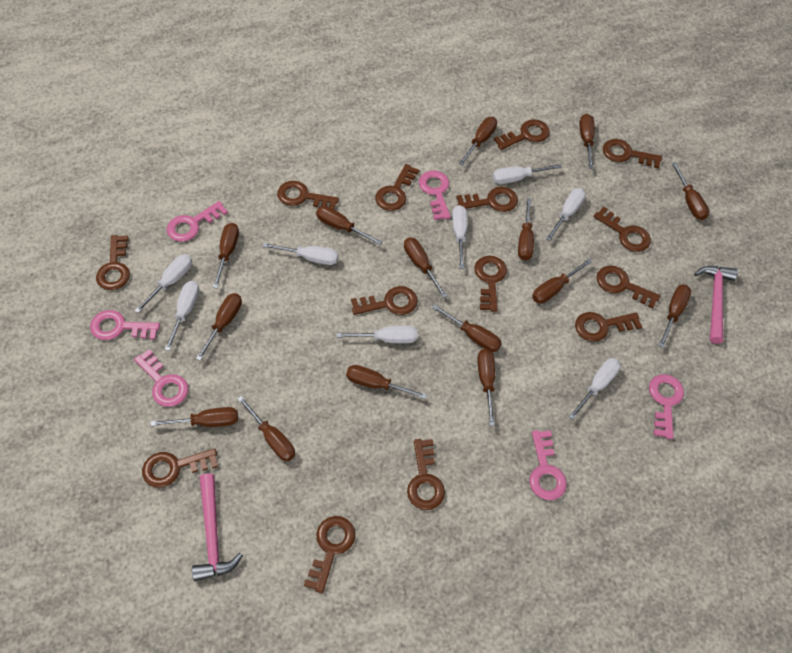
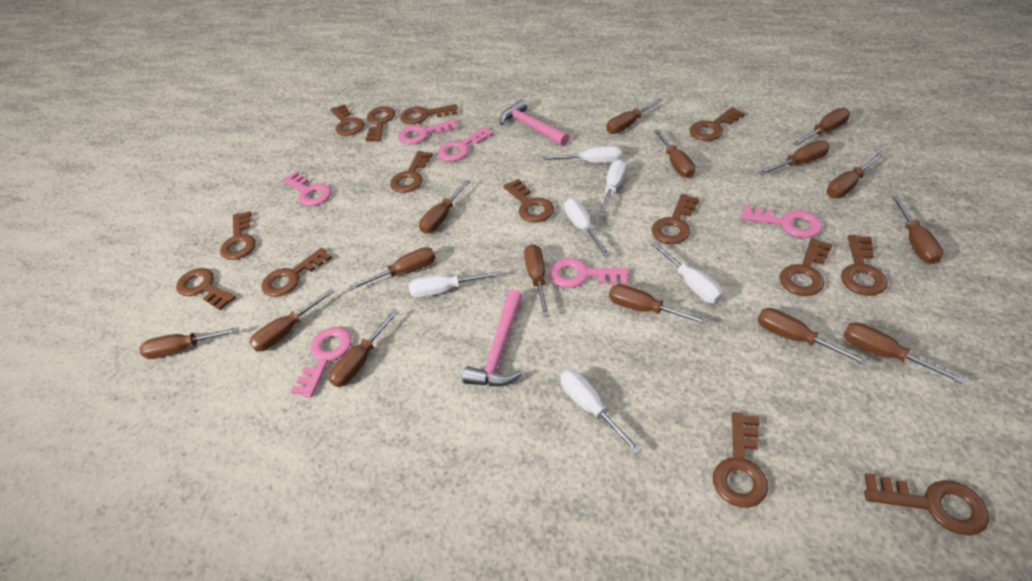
white screwdriver: [135,254,192,313] [164,281,199,351] [263,243,338,265] [337,326,417,343] [452,205,467,269] [493,164,562,184] [546,188,586,241] [568,358,621,420] = 8 -> [409,271,501,298] [543,146,621,163] [560,370,642,454] [564,198,610,257] [598,160,627,216] [651,242,723,303] = 6

